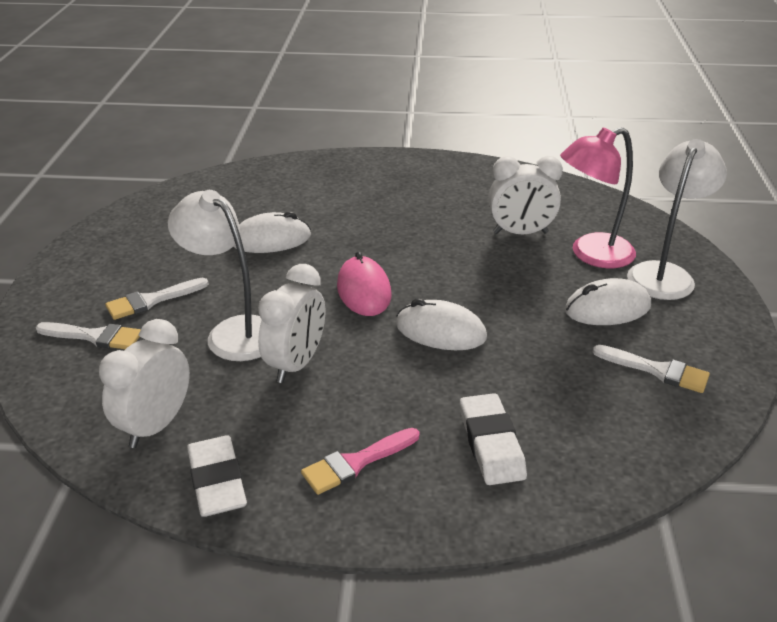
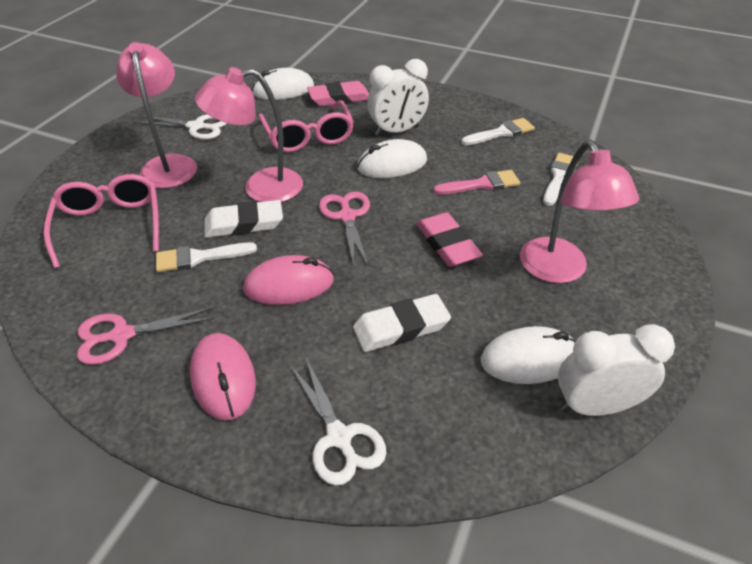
pink eraser: none = 0 -> [307,81,369,106] [417,212,483,267] = 2
pink glasses: none = 0 -> [44,174,159,268] [259,100,354,152] = 2
pink lamp: [560,127,636,268] = 1 -> [116,42,197,189] [195,67,303,202] [520,140,639,283] = 3
pink mouse: [337,251,391,316] = 1 -> [190,333,256,420] [243,255,334,305] = 2
pink scissors: none = 0 -> [77,307,215,365] [319,191,370,267] = 2
white clock: [99,319,190,448] [258,264,325,383] [488,156,563,234] = 3 -> [367,59,429,136] [558,324,675,416] = 2
white lamp: [168,190,262,361] [627,139,727,300] = 2 -> none = 0
white scissors: none = 0 -> [134,114,227,140] [290,356,387,486] = 2

